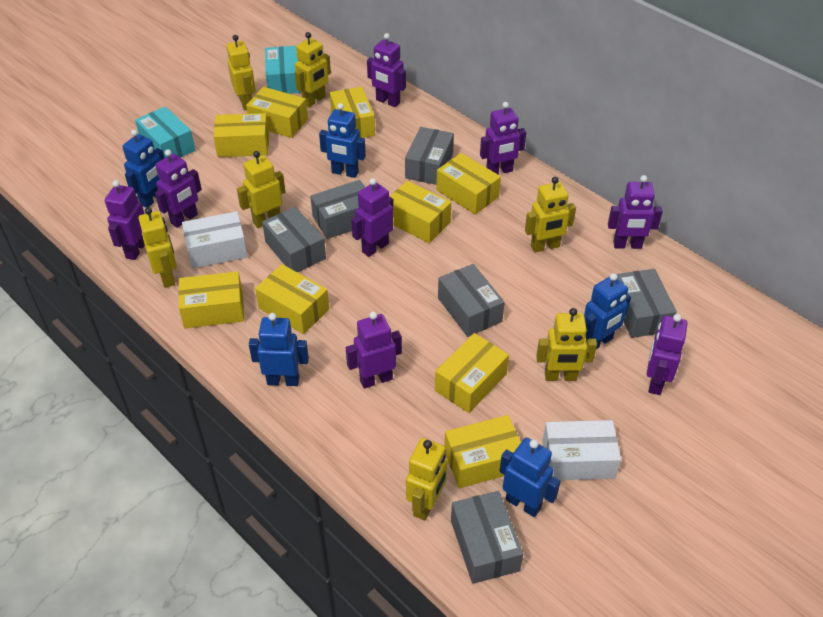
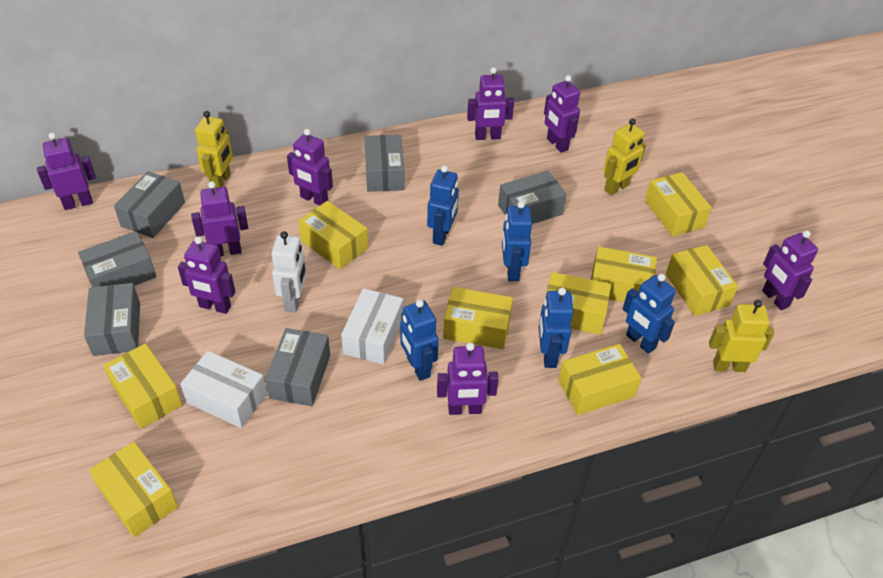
turquoise box: [135,106,195,158] [265,46,301,94] = 2 -> none = 0
white robot: none = 0 -> [271,231,307,313] = 1
yellow robot: [138,207,177,288] [226,35,256,111] [237,151,286,228] [295,32,331,107] [406,438,448,520] [525,177,576,253] [536,308,597,381] = 7 -> [195,111,233,188] [603,118,646,195] [709,300,774,372] = 3

